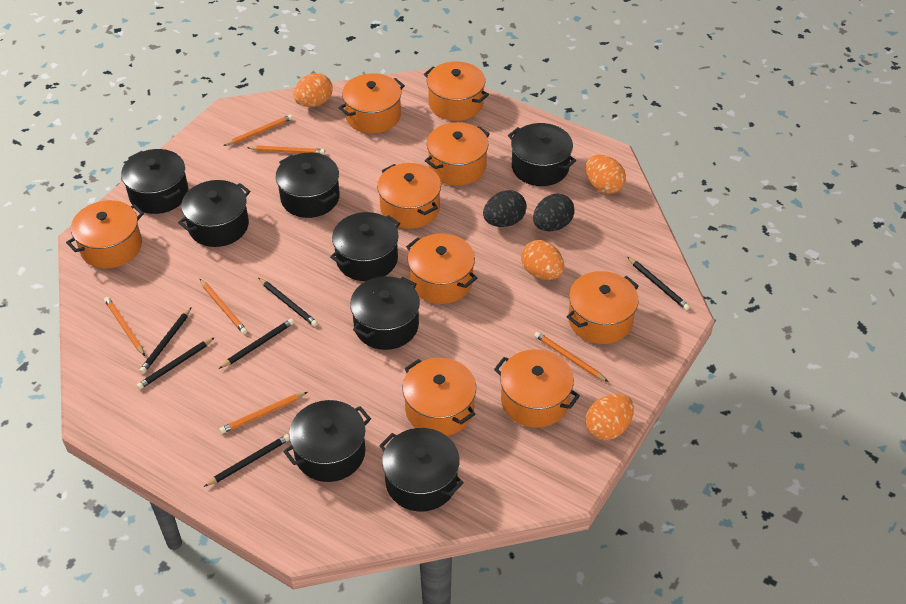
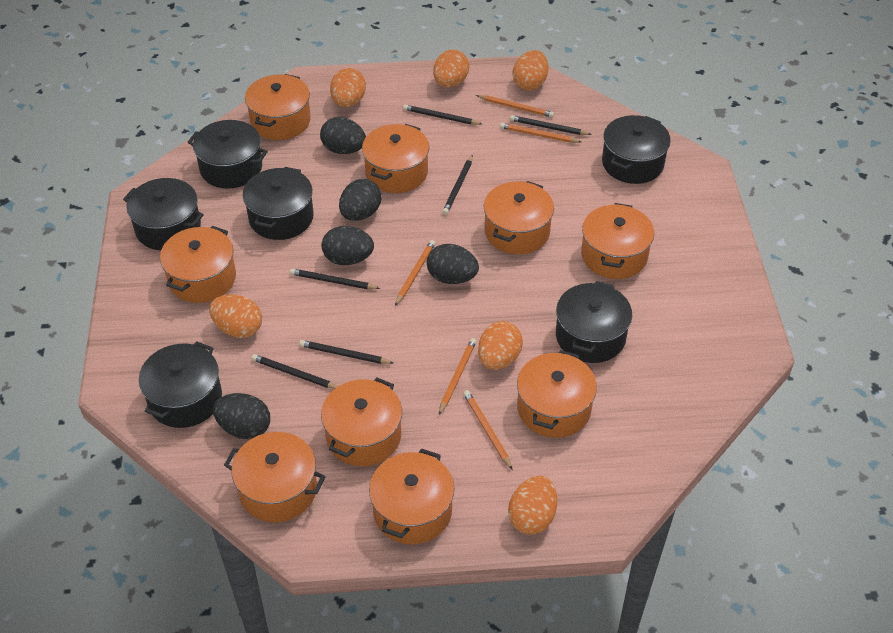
black egg: [483,190,527,227] [533,193,575,231] = 2 -> [213,393,270,439] [320,117,366,154] [322,226,374,265] [339,179,382,221] [427,244,479,284] = 5
black pot: [121,149,188,214] [178,180,250,247] [275,153,340,218] [283,400,371,482] [330,212,400,281] [350,276,420,350] [379,428,464,512] [508,123,576,186] = 8 -> [123,178,204,250] [139,342,222,428] [188,120,268,189] [243,167,314,240] [556,281,632,363] [602,115,671,184] = 6
orange egg: [293,73,333,107] [521,240,564,280] [585,394,634,440] [586,155,626,194] = 4 -> [209,294,262,338] [330,68,366,107] [433,50,469,88] [478,321,523,370] [508,476,557,535] [513,50,548,91] = 6
orange pencil: [104,297,145,356] [200,279,247,334] [219,392,307,434] [223,115,293,146] [247,145,325,154] [534,332,608,382] = 6 -> [395,240,435,306] [439,338,476,415] [463,390,512,470] [476,95,554,118] [500,123,581,143] = 5

